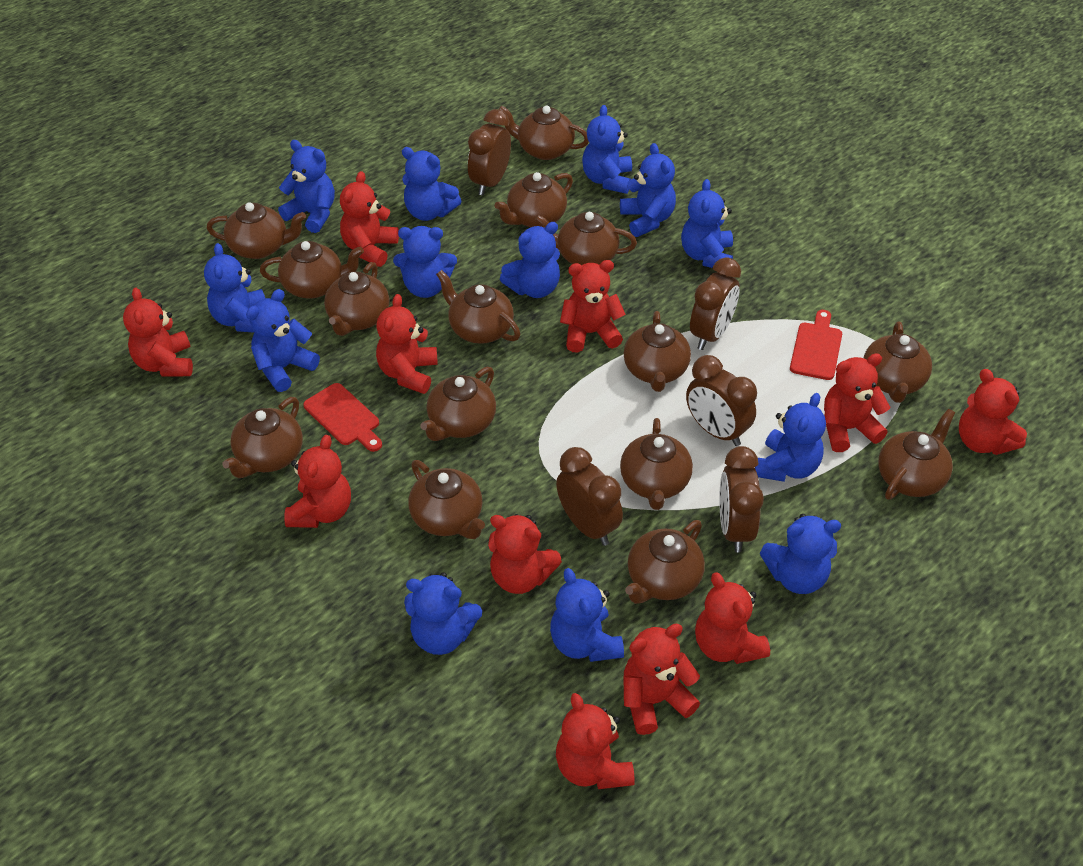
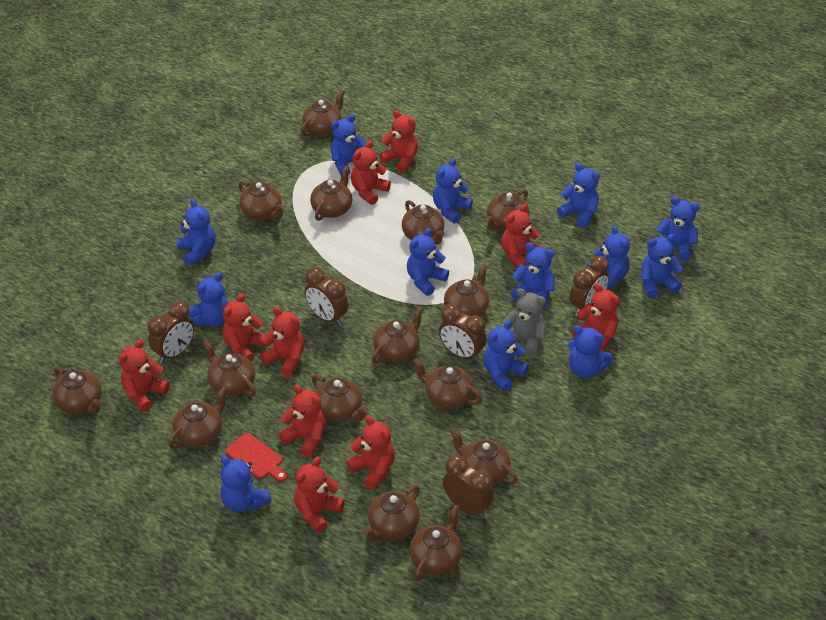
grey teddy bear: none = 0 -> [503,288,546,356] = 1
red cutting board: [303,383,382,452] [790,310,842,380] = 2 -> [225,433,288,482] = 1
red teddy bear: [123,288,193,376] [284,435,351,528] [340,171,399,267] [376,294,438,394] [488,514,562,594] [556,693,635,789] [560,260,626,353] [623,624,700,735] [695,572,770,664] [824,353,890,452] [959,369,1027,455] = 11 -> [119,339,170,412] [223,294,266,362] [260,307,305,377] [279,385,326,457] [294,457,345,533] [346,415,395,490] [351,140,391,205] [379,110,418,173] [501,204,542,268] [572,283,620,351] = 10

